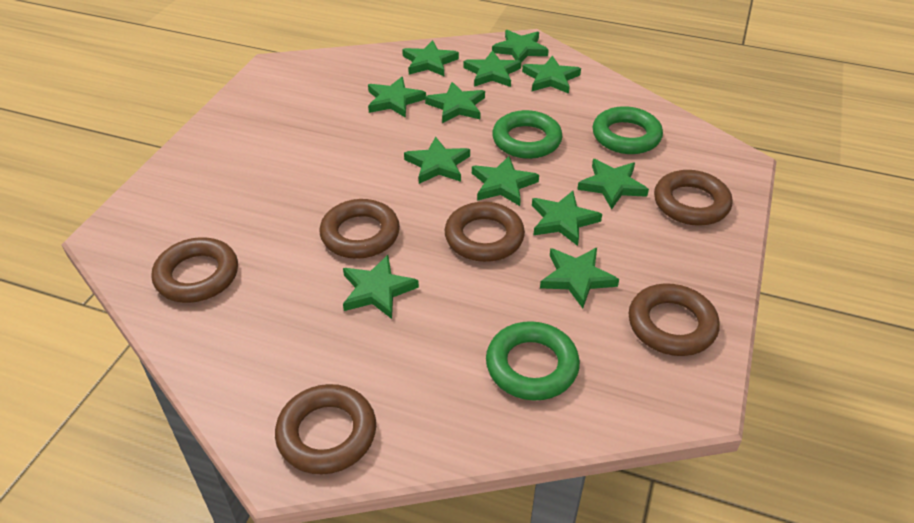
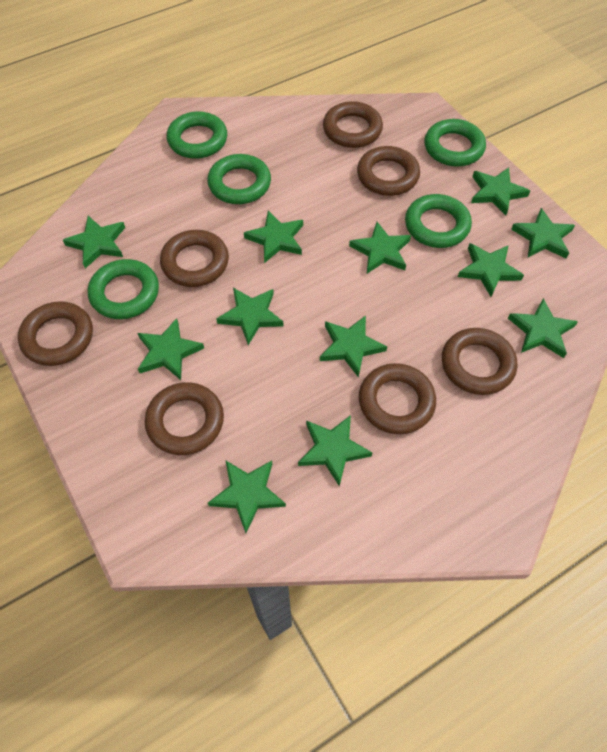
brown ring: [152,237,238,303] [275,384,376,474] [320,199,400,259] [445,202,525,262] [628,283,720,356] [654,170,733,226] = 6 -> [18,301,93,366] [145,382,224,455] [160,230,229,287] [323,101,383,148] [357,146,420,196] [359,363,436,434] [442,328,517,395] = 7
green ring: [486,321,580,401] [492,110,563,159] [593,106,663,154] = 3 -> [88,259,159,319] [167,111,227,159] [207,154,271,204] [405,194,472,248] [425,119,486,167] = 5

